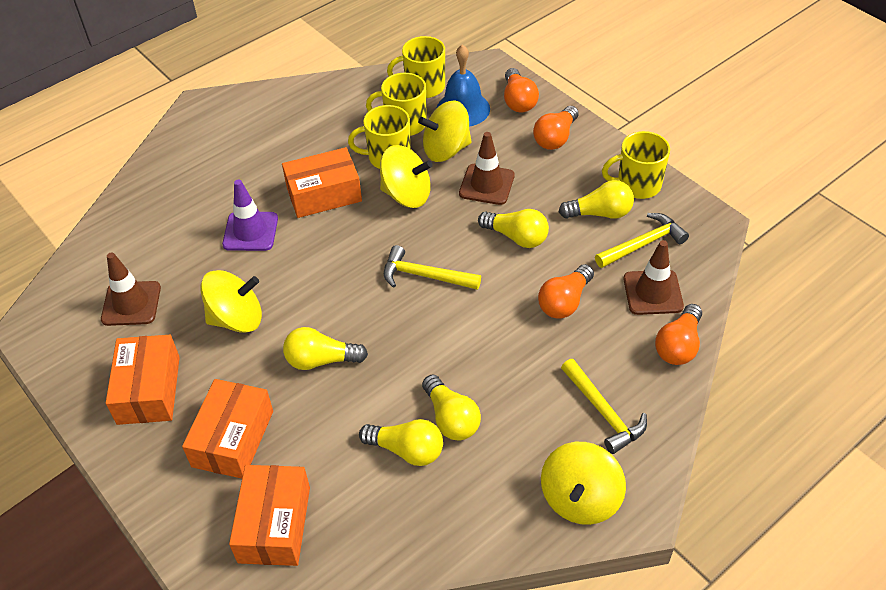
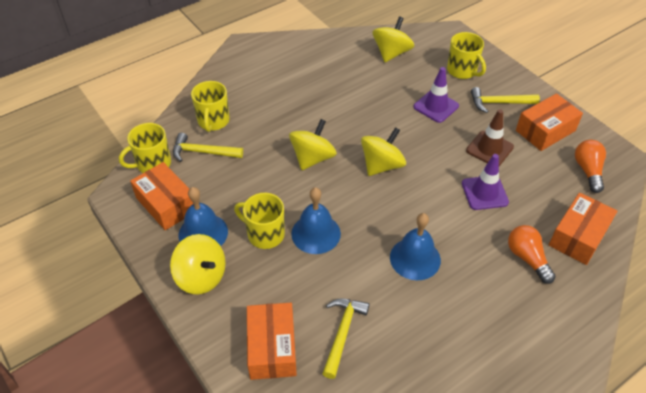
blue bell: [436,45,490,127] = 1 -> [179,187,228,246] [291,187,341,254] [390,213,441,280] = 3
brown traffic cone: [101,252,161,326] [459,132,515,205] [623,240,684,315] = 3 -> [466,109,514,166] = 1
orange light bulb: [504,68,539,112] [533,106,579,150] [538,264,594,319] [655,304,702,365] = 4 -> [508,225,556,284] [575,140,606,193] = 2
purple traffic cone: [222,179,278,251] = 1 -> [413,67,459,123] [462,154,509,210] = 2
yellow light bulb: [283,327,368,370] [359,419,443,466] [422,375,481,440] [478,209,549,248] [559,180,634,219] = 5 -> none = 0

